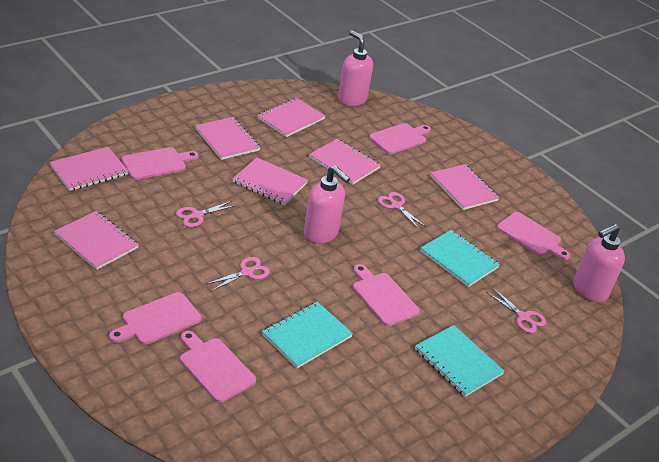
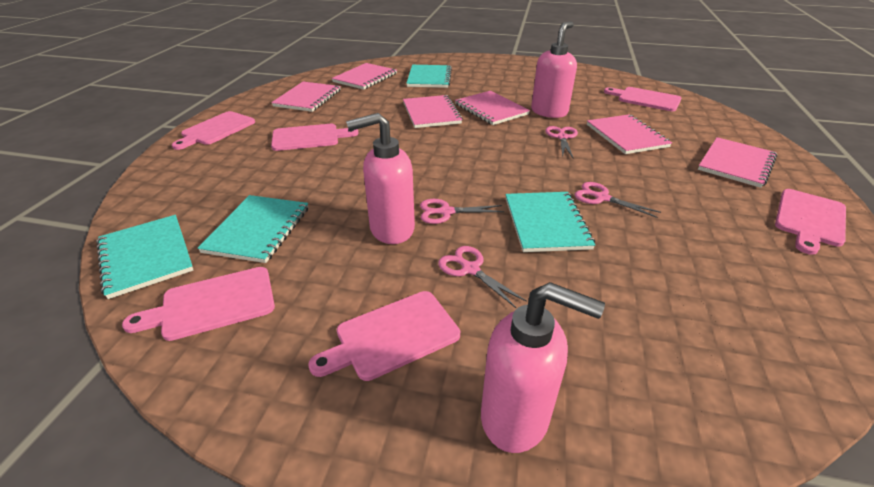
pink notebook: [50,147,129,191] [54,211,139,270] [195,117,261,160] [232,158,308,205] [257,98,325,137] [309,139,381,184] [430,164,499,210] = 7 -> [271,82,341,112] [332,63,397,90] [403,95,463,128] [455,91,530,125] [587,114,672,154] [698,137,777,188] = 6
turquoise notebook: [262,302,353,368] [415,325,505,397] [420,230,500,287] = 3 -> [96,215,193,299] [198,195,308,263] [406,65,452,88] [505,192,595,252] = 4

